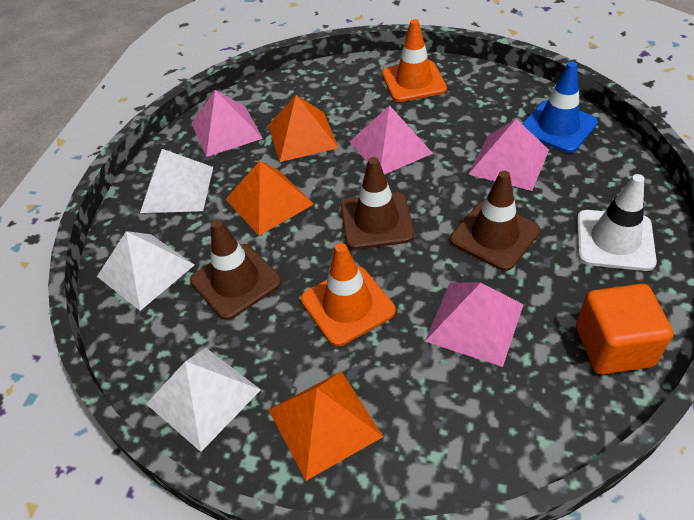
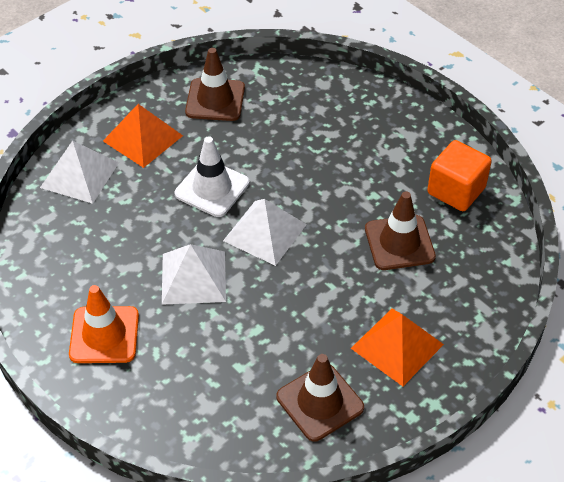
blue traffic cone: [522,61,598,153] = 1 -> none = 0
orange pyramid: [226,161,314,236] [268,95,339,162] [269,371,383,481] = 3 -> [103,104,183,168] [351,308,444,386] = 2
orange traffic cone: [301,243,396,346] [382,19,447,102] = 2 -> [69,285,139,363] = 1
pink pyramid: [191,90,263,157] [350,105,433,175] [425,283,524,367] [468,119,549,191] = 4 -> none = 0

